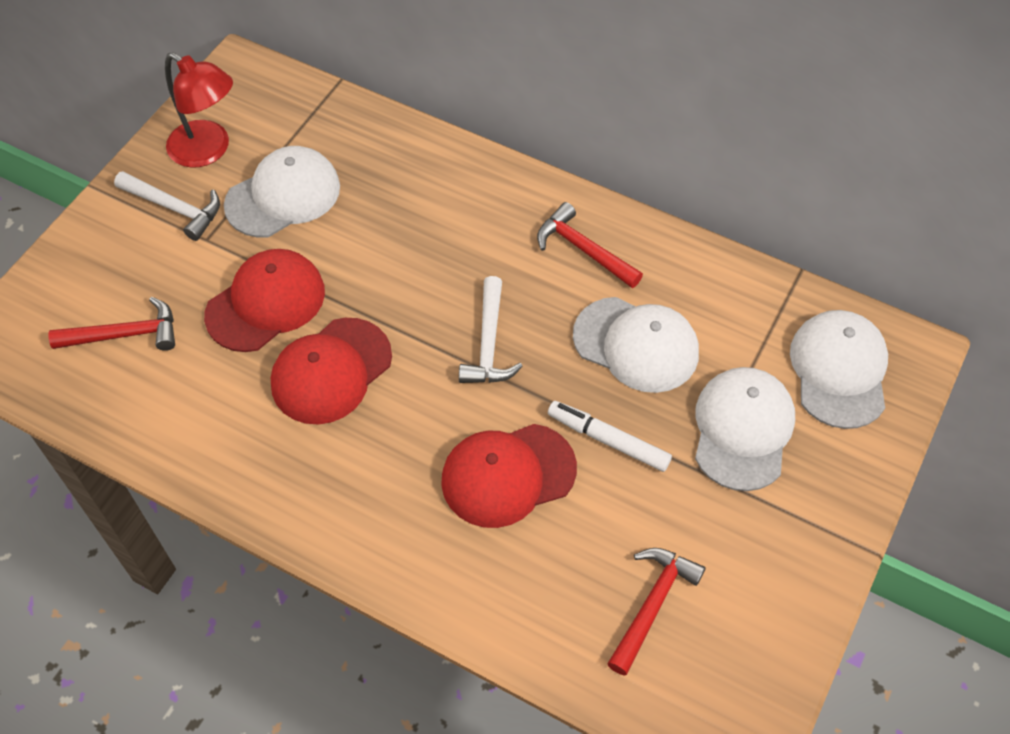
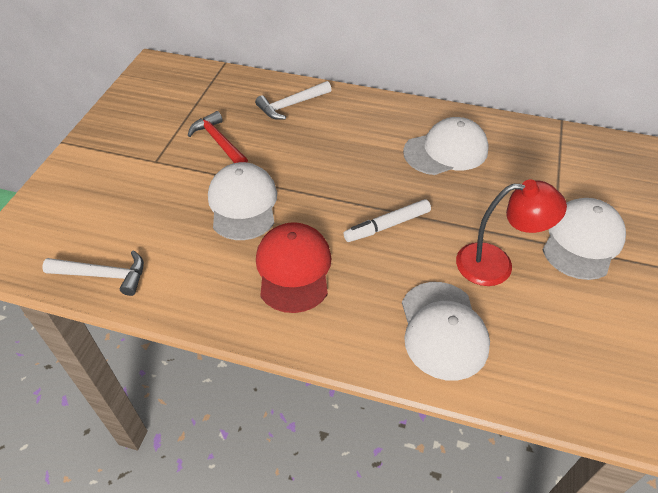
red cap: [204,249,325,352] [271,318,392,425] [441,424,577,528] = 3 -> [256,222,331,313] = 1
red hammer: [48,297,175,351] [537,202,643,288] [607,548,706,676] = 3 -> [188,111,248,163] = 1

